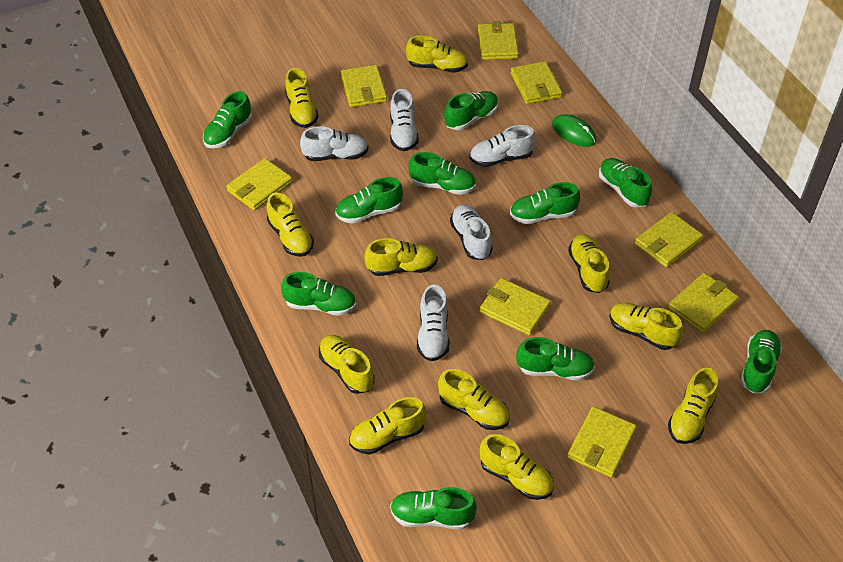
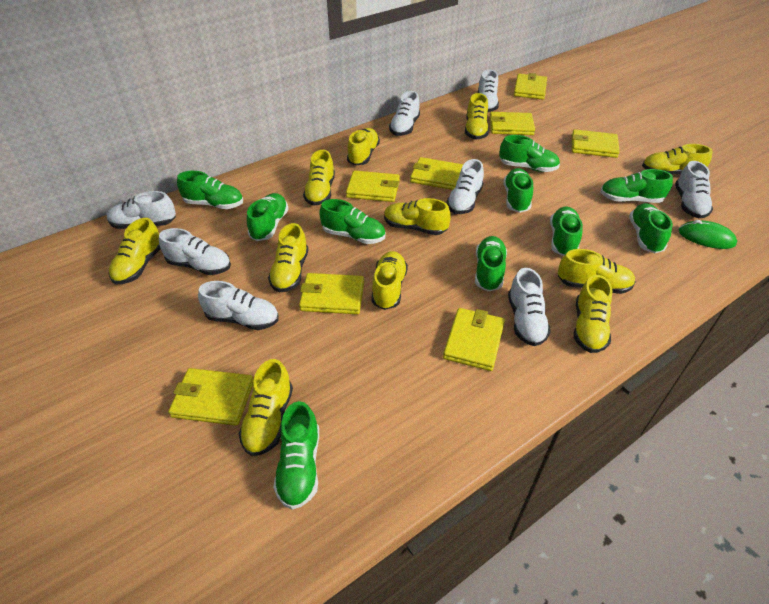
white shoe: [300,126,369,161] [390,89,418,151] [417,285,450,361] [450,204,492,260] [469,125,536,167] = 5 -> [107,191,176,229] [159,228,231,275] [198,281,279,330] [389,91,420,136] [446,159,484,214] [478,69,499,112] [508,268,551,346] [675,161,713,218] = 8

